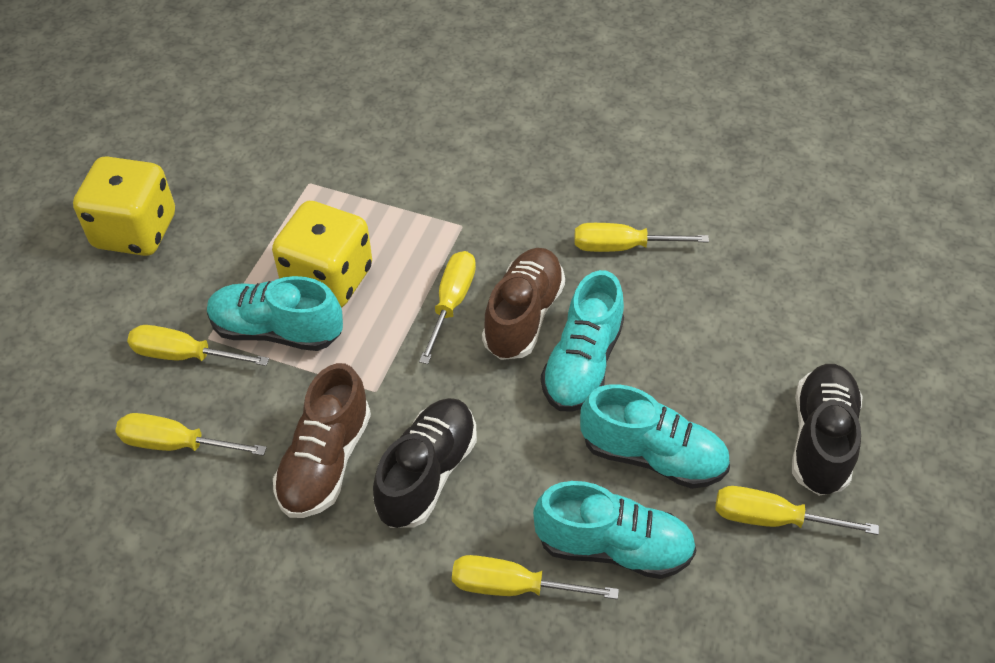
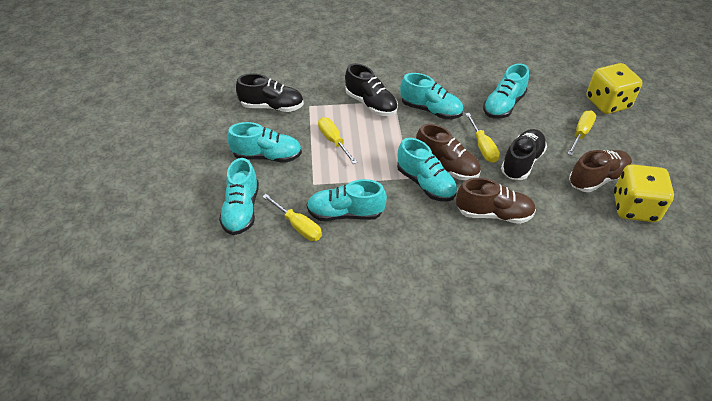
black shoe: [373,398,477,528] [792,364,863,496] = 2 -> [236,73,304,112] [345,63,398,116] [501,129,547,180] = 3
brown shoe: [273,363,371,518] [482,248,565,360] = 2 -> [416,124,481,180] [456,178,536,224] [569,150,632,192] = 3
turquoise shoe: [207,276,343,351] [533,481,697,579] [541,270,624,412] [580,384,730,489] = 4 -> [219,158,259,235] [227,122,302,163] [307,179,387,221] [397,138,457,202] [400,73,463,119] [483,63,529,118] = 6
yellow screwdriver: [115,413,267,456] [127,325,269,366] [419,251,476,364] [452,555,619,599] [574,223,709,252] [716,486,879,535] = 6 -> [262,194,322,241] [318,117,357,164] [465,113,500,163] [568,110,596,156] = 4

